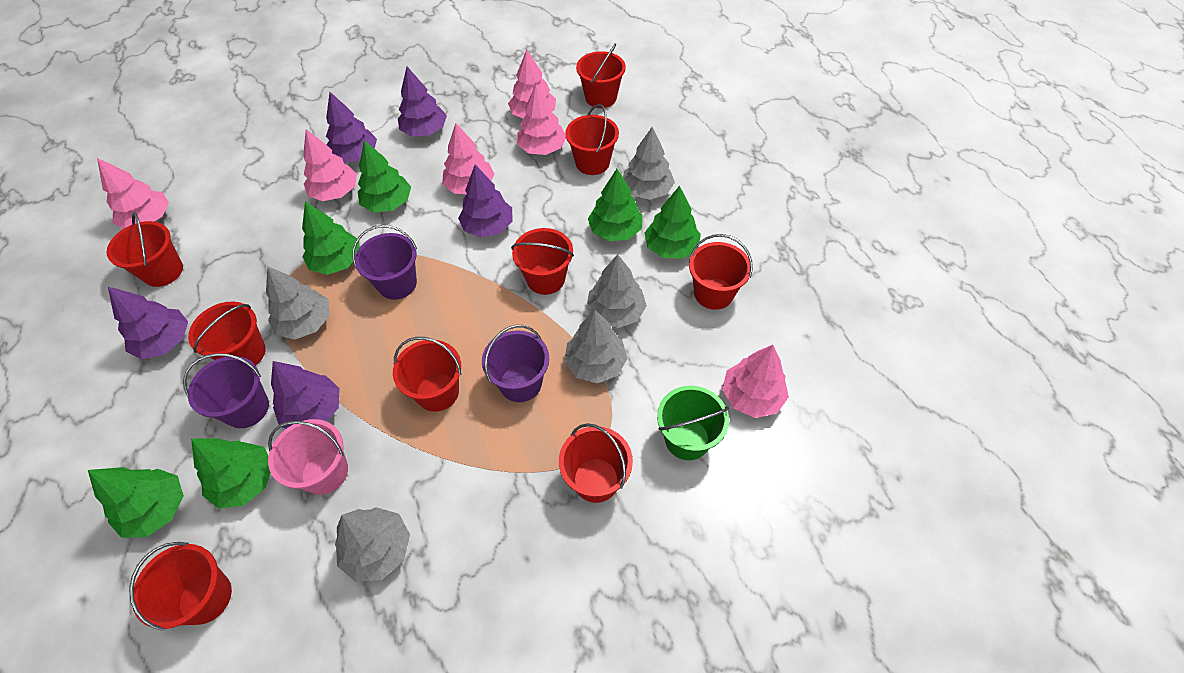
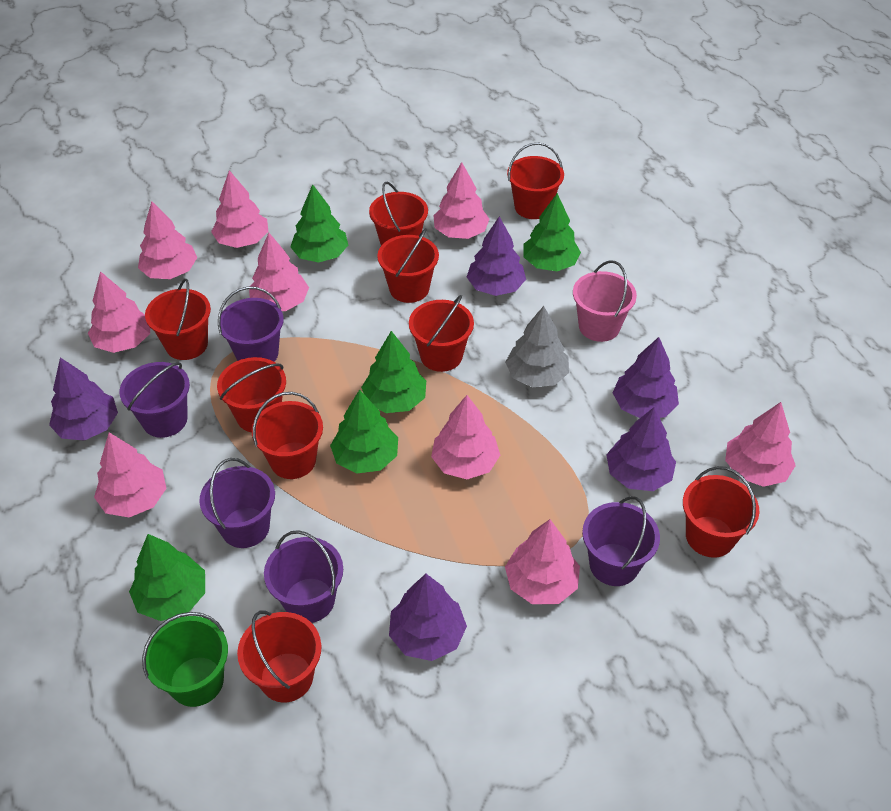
green tree: [88,467,184,538] [191,438,271,509] [302,201,359,275] [358,140,411,213] [588,169,643,241] [644,186,701,259] = 6 -> [129,534,205,621] [290,184,348,263] [330,389,398,474] [361,331,426,413] [523,193,581,271] = 5
grey tree: [266,266,329,340] [335,507,410,582] [564,310,628,383] [586,254,647,328] [623,127,675,200] = 5 -> [505,306,569,387] = 1
pink tree: [97,158,169,229] [303,129,357,201] [442,123,495,194] [508,50,556,119] [517,84,566,155] [722,345,789,418] = 6 -> [88,271,150,353] [94,432,167,517] [138,201,197,279] [211,170,268,248] [249,233,309,311] [431,395,500,479] [433,162,489,239] [505,519,580,604] [725,402,796,487] = 9
purple bucket: [183,353,269,428] [352,225,417,300] [482,325,549,402] = 3 -> [119,362,190,438] [199,458,275,548] [218,286,284,362] [264,530,343,623] [582,496,660,586] = 5

